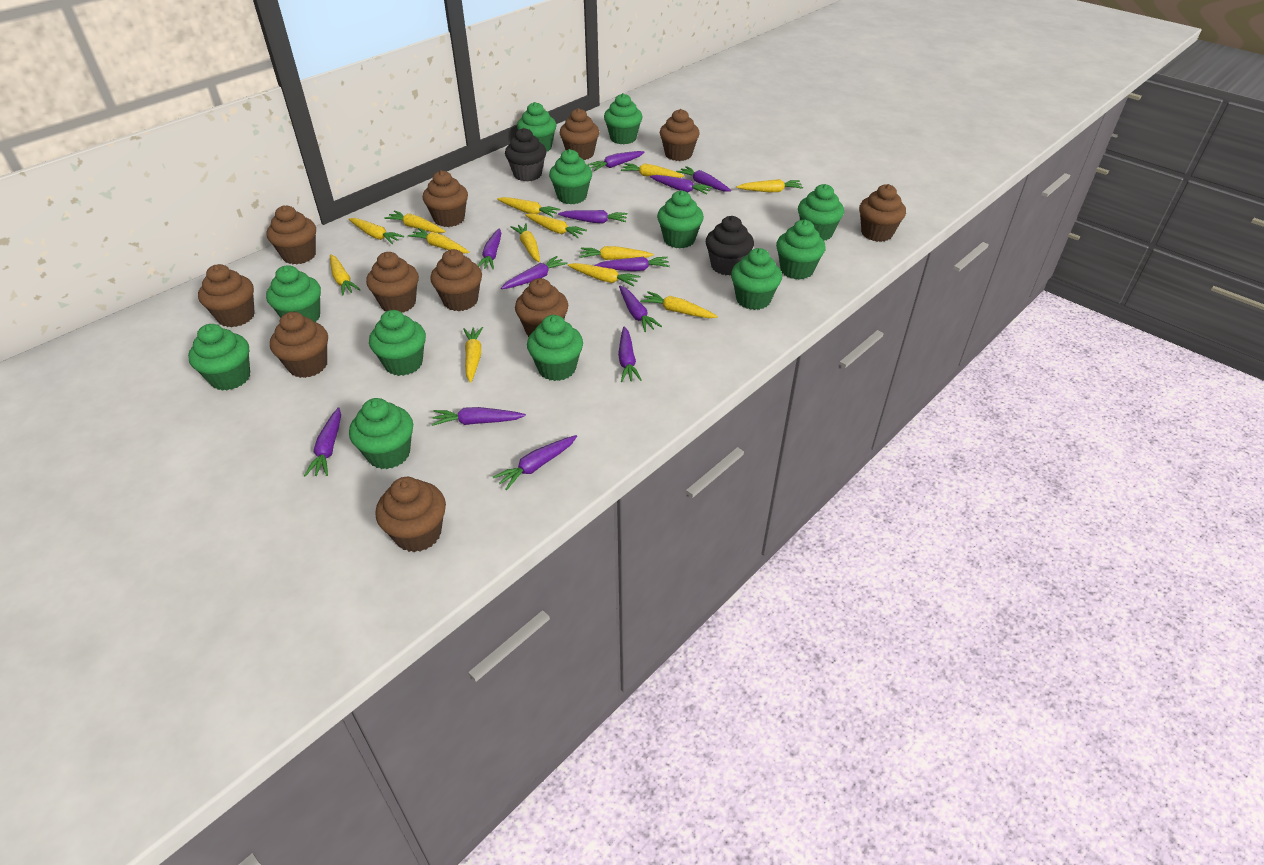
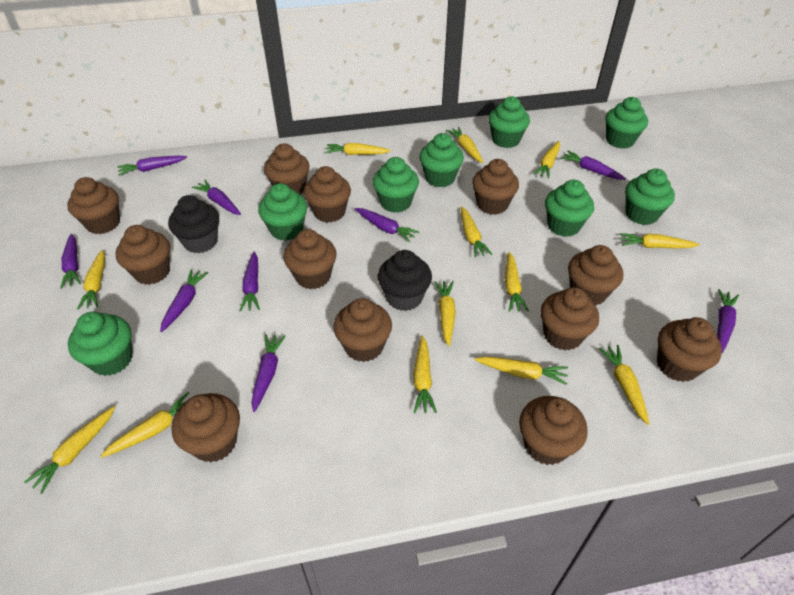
brown cupcake: [198,264,255,327] [267,205,316,264] [270,312,328,378] [366,252,419,313] [375,477,446,552] [423,170,468,227] [430,249,482,311] [515,278,568,337] [559,108,599,160] [660,109,700,161] [859,184,906,242] = 11 -> [67,177,120,234] [116,225,170,285] [171,393,240,463] [264,143,309,194] [284,229,336,289] [304,166,351,223] [333,298,392,362] [472,159,519,215] [519,396,588,465] [541,287,599,351] [568,245,623,306] [657,317,722,382] = 12
green cupcake: [188,324,250,391] [266,265,321,322] [349,398,413,469] [369,310,426,376] [517,102,556,152] [527,315,583,381] [549,149,592,204] [604,93,643,144] [657,190,704,249] [731,248,782,310] [776,220,826,280] [798,184,844,241] = 12 -> [68,312,132,376] [258,183,307,241] [373,157,419,213] [419,133,464,187] [489,96,530,148] [545,180,594,237] [605,97,648,149] [625,168,675,225] = 8
purple carrot: [304,407,341,477] [431,407,526,426] [478,228,501,269] [493,435,577,490] [501,256,568,289] [558,210,628,223] [587,151,645,171] [594,257,670,271] [618,327,642,382] [619,286,662,332] [650,175,713,195] [676,166,731,192] = 12 -> [60,234,81,289] [117,156,187,176] [160,269,208,332] [192,180,241,215] [239,252,260,312] [252,334,286,412] [355,208,419,242] [561,151,626,180] [717,289,739,353] = 9

